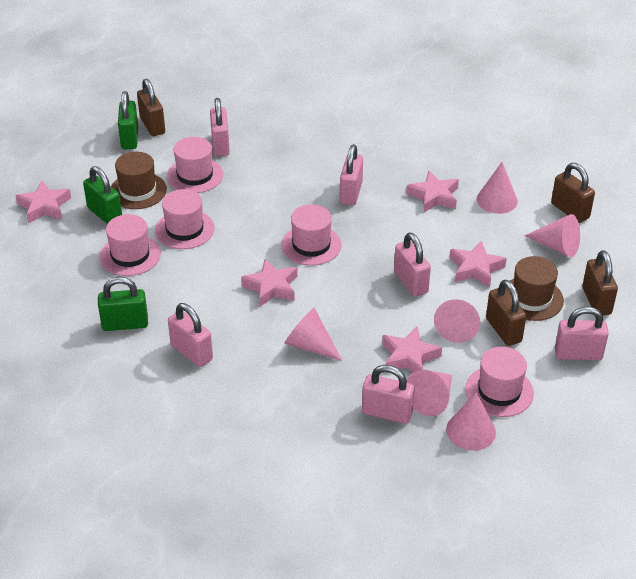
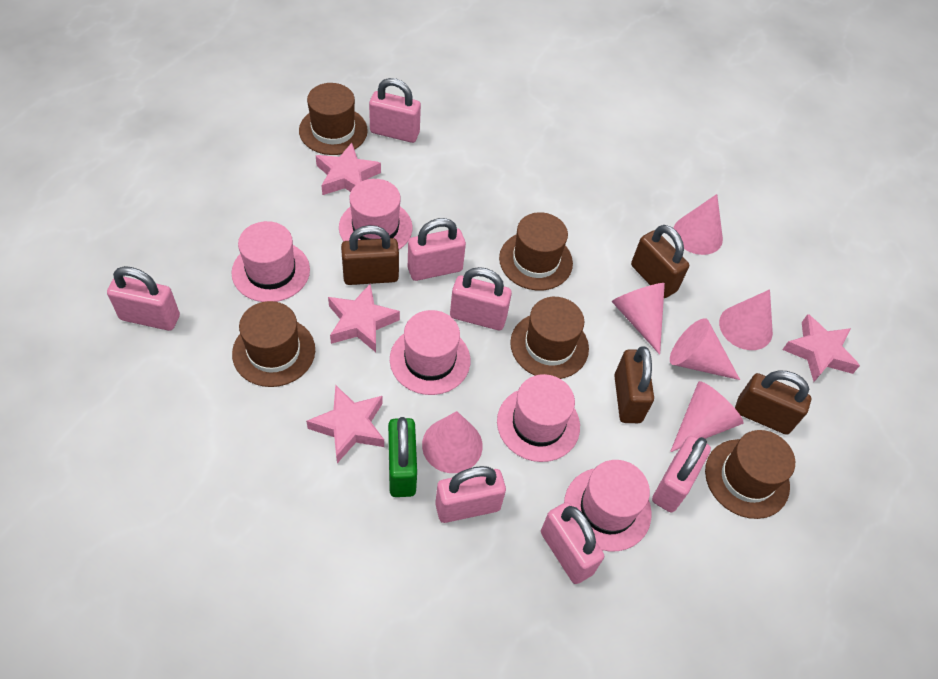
brown hat: [111,152,167,209] [506,256,564,321] = 2 -> [232,301,315,387] [299,83,368,155] [499,212,573,291] [510,297,589,379] [705,430,795,519] = 5
green padlock: [83,166,122,224] [98,277,148,331] [118,91,138,149] = 3 -> [388,417,417,497] = 1
pink padlock: [168,303,213,367] [210,98,230,156] [340,144,363,205] [362,365,414,424] [394,232,431,297] [555,307,609,360] = 6 -> [107,266,180,331] [369,78,421,143] [408,218,466,281] [435,466,506,523] [450,267,512,330] [541,502,604,584] [652,436,711,512] = 7
pink star: [15,181,71,224] [241,259,297,307] [382,327,442,372] [406,170,459,213] [450,240,507,288] = 5 -> [306,385,384,463] [316,143,381,195] [328,284,400,352] [782,314,860,382] = 4

